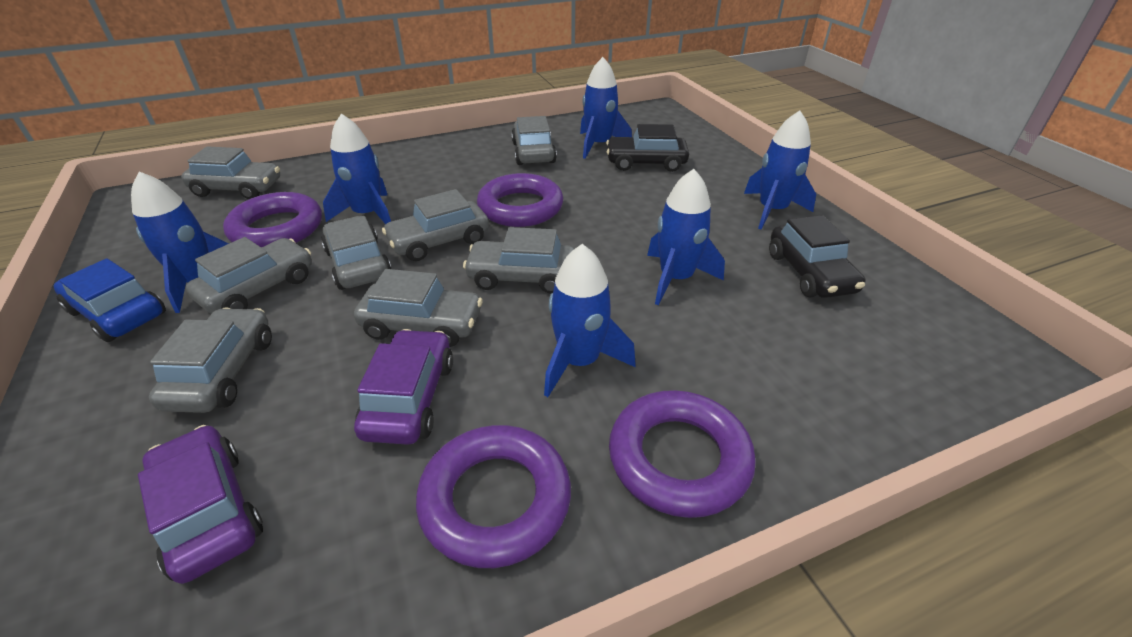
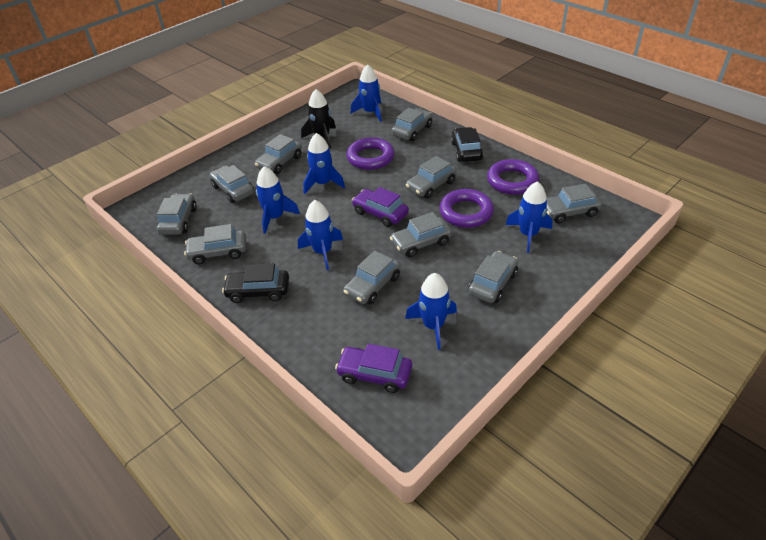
black rocket: none = 0 -> [301,89,336,149] = 1
blue car: [54,258,166,342] = 1 -> none = 0
grey car: [149,307,272,413] [181,146,280,199] [186,237,312,314] [321,216,392,290] [354,269,483,347] [382,189,489,261] [463,227,574,294] [511,116,557,165] = 8 -> [157,193,197,235] [184,224,246,264] [210,165,254,203] [255,134,302,174] [343,251,401,305] [390,212,452,257] [392,108,433,141] [406,156,457,198] [468,251,518,303] [547,183,602,223] = 10
purple ring: [223,192,322,248] [416,425,571,568] [477,173,563,227] [609,390,756,518] = 4 -> [346,137,395,170] [439,189,494,228] [487,159,539,195] = 3

